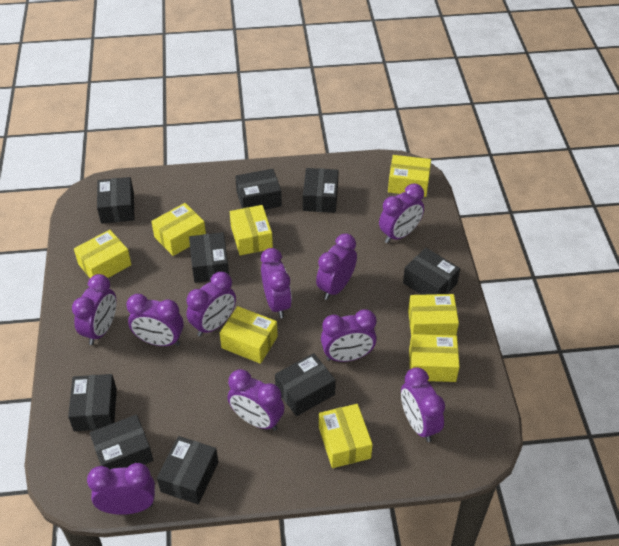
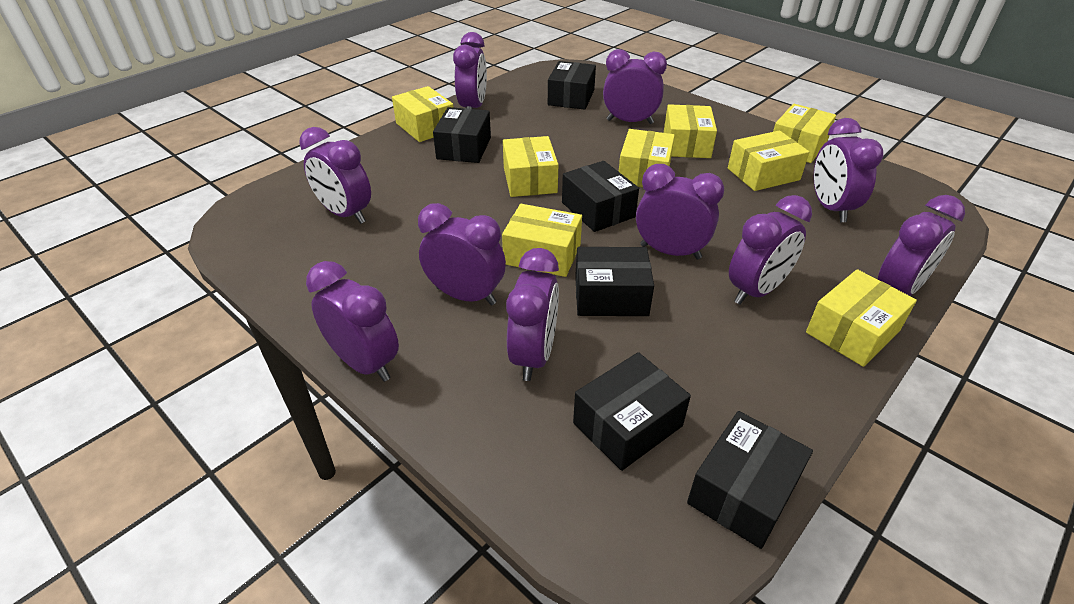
black box: [68,374,117,431] [90,415,153,469] [97,177,134,224] [157,436,218,504] [189,232,229,283] [235,169,282,210] [275,353,336,416] [303,168,339,213] [403,248,460,295] = 9 -> [433,107,491,163] [548,61,596,110] [562,161,639,232] [573,352,691,471] [575,247,654,316] [687,411,813,549] = 6

